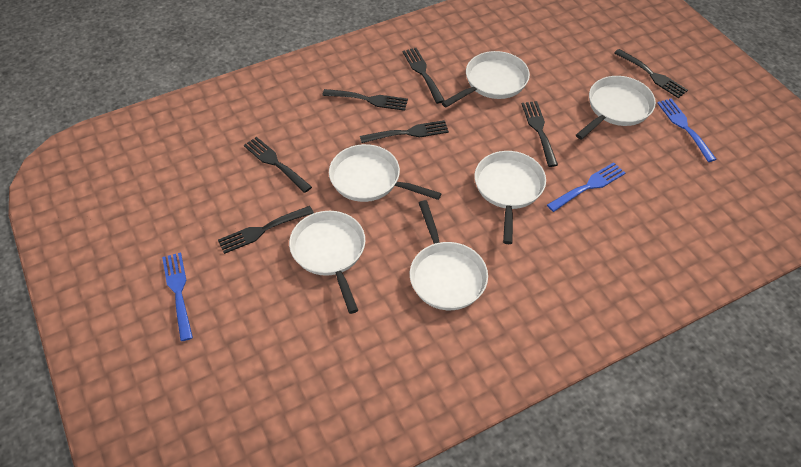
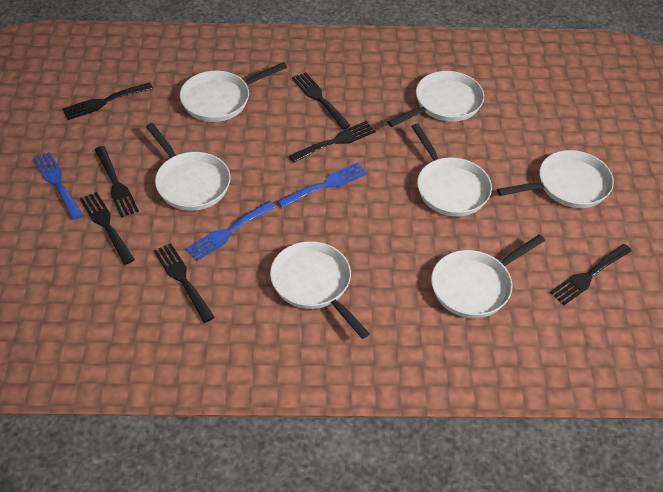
white pan: [289,211,365,314] [329,144,442,202] [410,200,488,310] [442,51,530,107] [474,151,546,244] [576,76,656,140] = 6 -> [146,123,231,211] [180,62,287,122] [270,241,370,339] [387,71,484,127] [411,124,492,217] [431,234,545,318] [497,150,614,208] = 7

